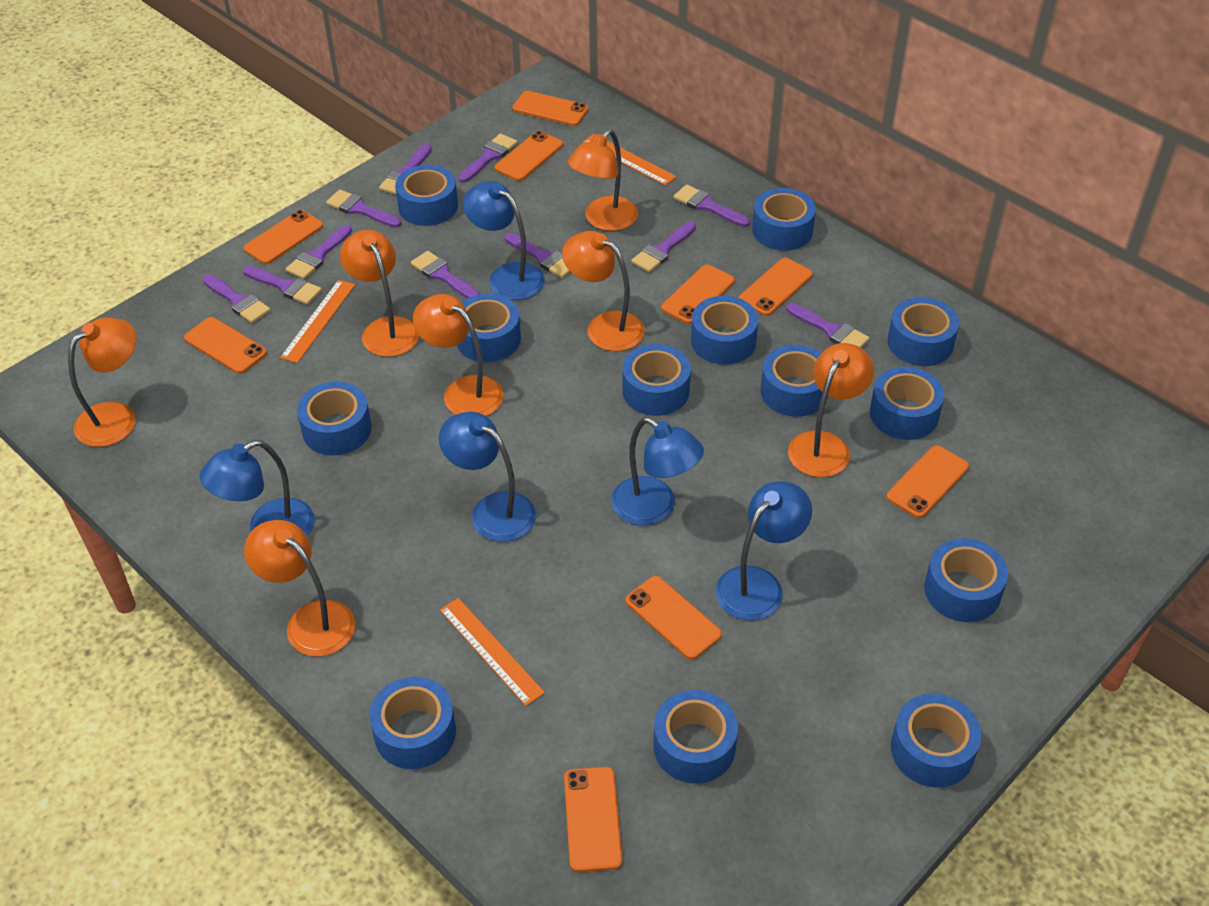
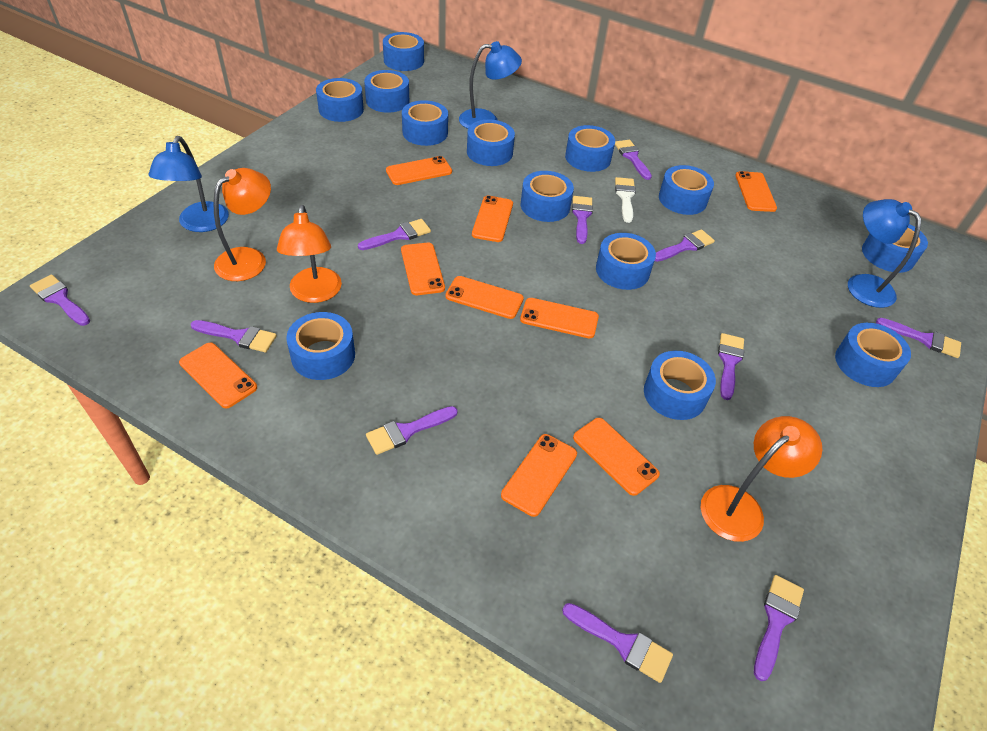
blue lamp: [200,440,315,536] [439,412,536,542] [463,181,545,300] [611,417,704,526] [715,481,812,621] = 5 -> [148,136,229,232] [459,41,522,129] [848,199,921,308] = 3
orange lamp: [68,318,136,447] [244,520,356,656] [340,230,419,357] [413,294,504,416] [562,231,645,351] [567,129,638,231] [788,343,874,477] = 7 -> [213,168,271,281] [277,205,342,303] [701,416,822,542] = 3
orange ruler: [280,280,355,363] [440,598,545,706] [583,134,676,186] = 3 -> none = 0
white brush: none = 0 -> [615,177,636,223] = 1

